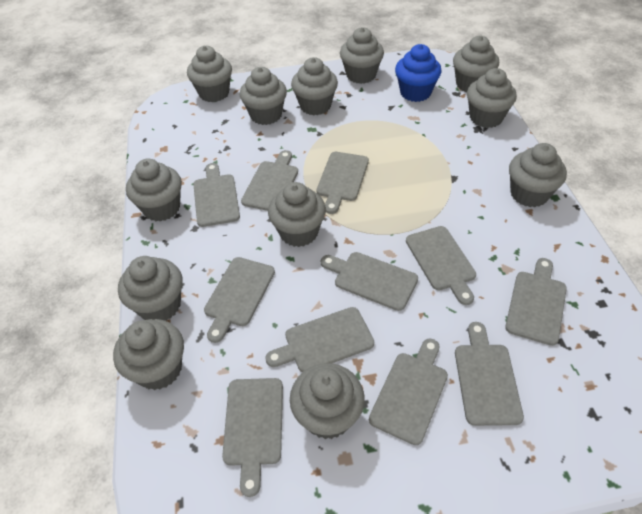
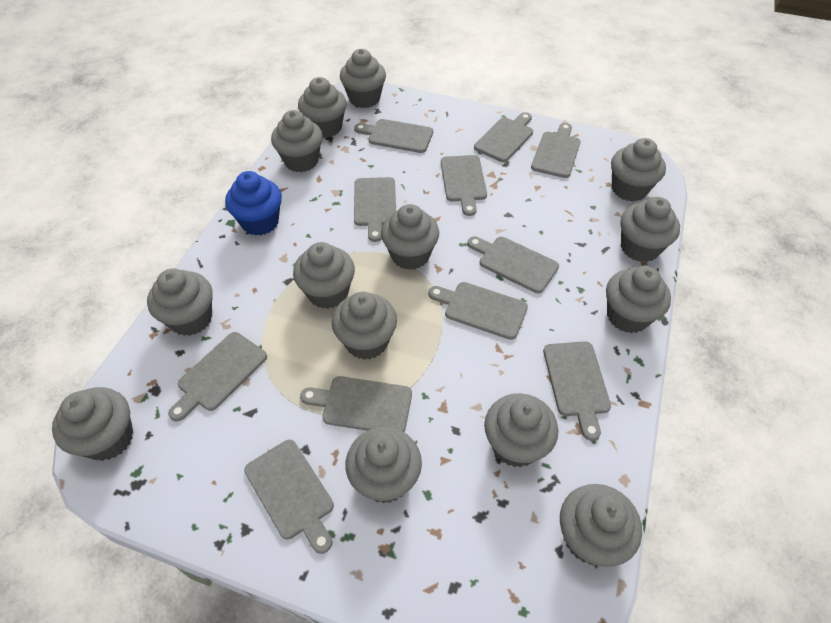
grey cupcake: [113,319,184,390] [118,256,183,321] [126,158,182,222] [187,46,232,102] [240,67,287,125] [268,182,326,247] [290,363,365,439] [291,57,338,116] [340,27,384,84] [453,36,499,92] [467,68,517,128] [509,143,567,207] = 12 -> [52,387,133,461] [147,268,213,336] [271,110,323,172] [293,242,355,309] [298,77,347,138] [332,292,397,360] [340,49,386,108] [345,427,422,503] [381,204,439,270] [484,393,558,467] [560,484,642,567] [606,266,671,333] [611,138,666,201] [620,197,680,262] = 14

